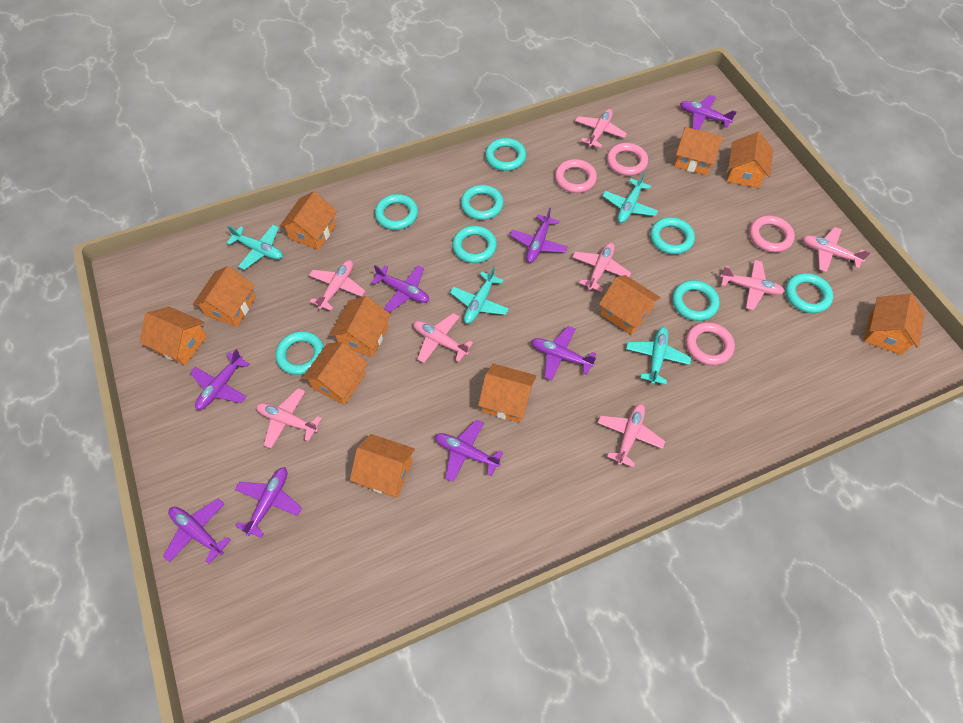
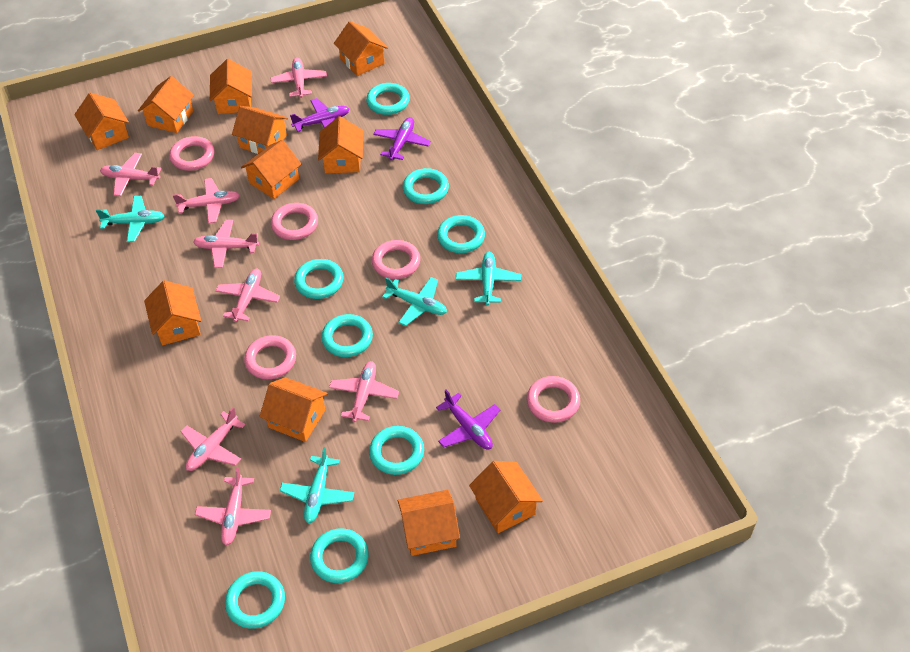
pink ring: [555,159,597,193] [607,143,648,176] [686,322,735,365] [749,215,795,253] = 4 -> [169,136,214,171] [244,335,296,379] [271,203,318,240] [372,240,420,279] [526,376,580,423] = 5
purple plane: [163,499,231,564] [190,349,249,410] [235,467,302,538] [371,265,429,312] [435,419,503,482] [510,208,568,262] [531,326,596,380] [680,95,736,130] = 8 -> [290,98,349,132] [373,117,431,160] [436,389,500,450] = 3

